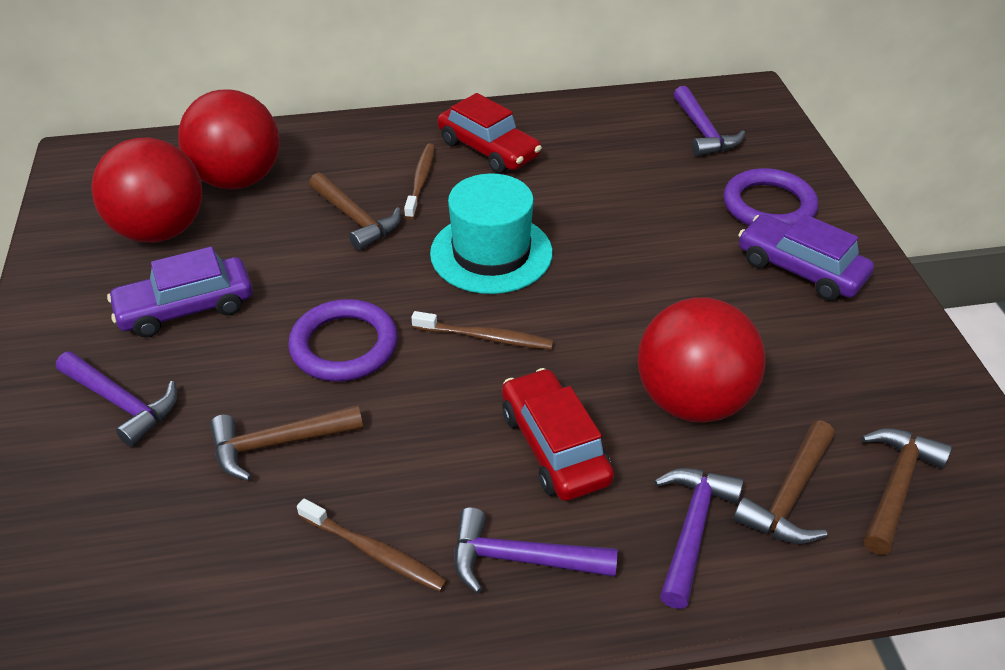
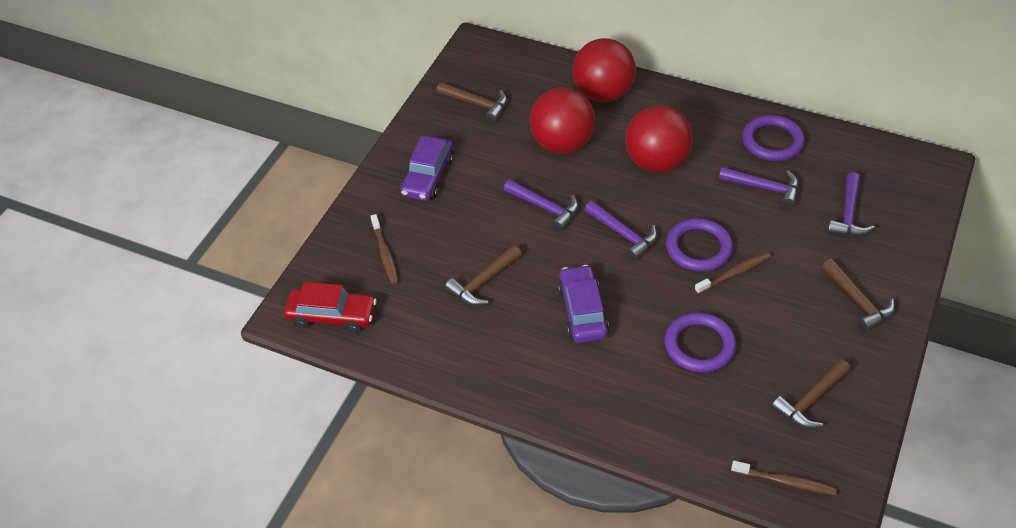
purple ring: [288,299,398,382] [723,168,818,226] = 2 -> [664,312,736,373] [666,218,733,272] [742,115,805,161] = 3
red car: [437,93,542,173] [502,368,614,501] = 2 -> [284,282,377,333] = 1
turquoise hat: [430,173,553,294] = 1 -> none = 0

